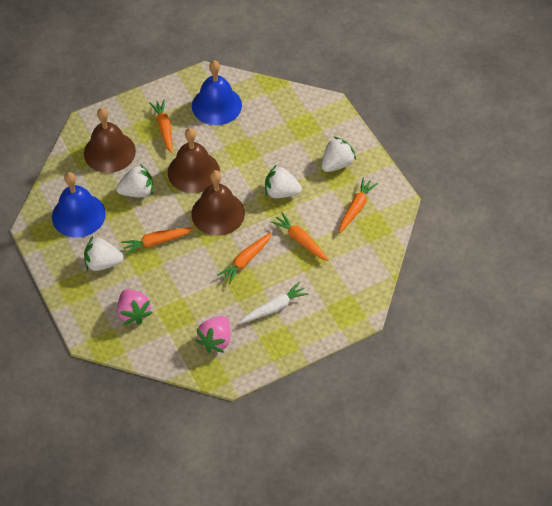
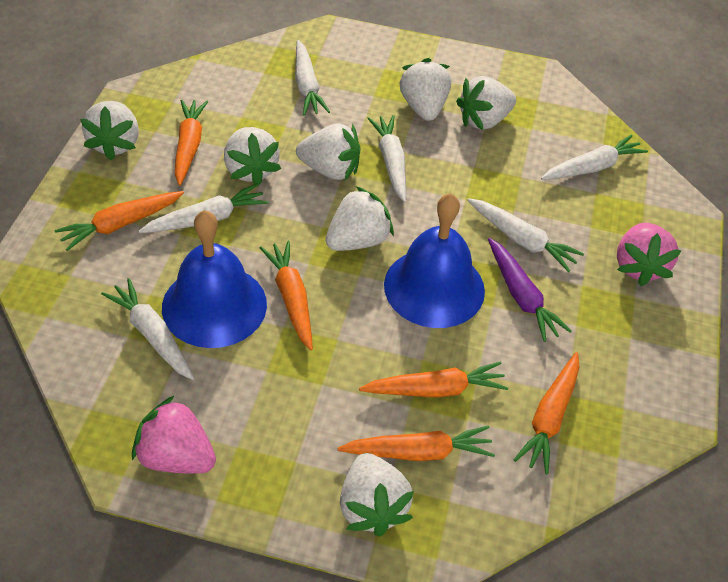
brown bell: [84,108,136,173] [168,128,220,193] [191,170,245,236] = 3 -> none = 0
orange carrot: [121,227,194,255] [150,100,172,153] [217,232,272,285] [271,212,329,261] [339,178,378,233] = 5 -> [55,191,184,251] [175,100,208,186] [260,241,313,350] [337,426,495,461] [359,362,508,398] [514,352,579,475] = 6
purple carrot: none = 0 -> [488,238,571,342] = 1
white carrot: [240,282,309,323] = 1 -> [101,278,194,380] [139,183,268,233] [295,40,330,116] [367,115,406,203] [467,198,584,272] [541,134,648,180] = 6
white strawberry: [84,237,124,271] [116,164,153,197] [265,165,302,198] [322,136,356,172] = 4 -> [80,101,139,160] [224,127,281,187] [296,124,361,180] [325,186,394,251] [340,453,414,537] [399,58,451,121] [456,76,516,130] = 7

